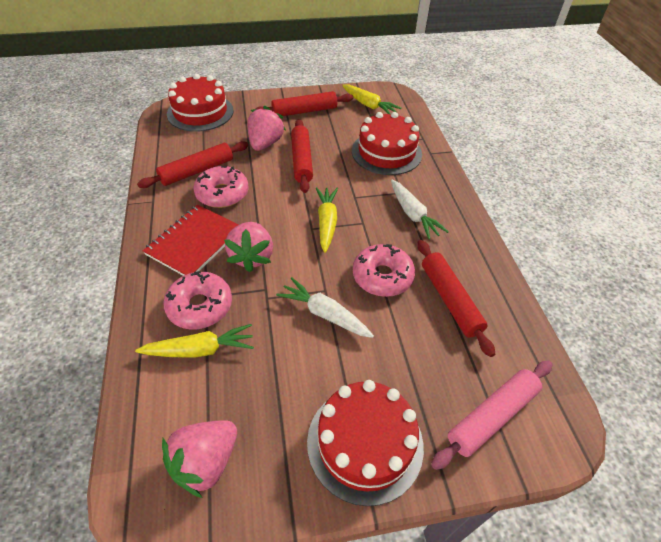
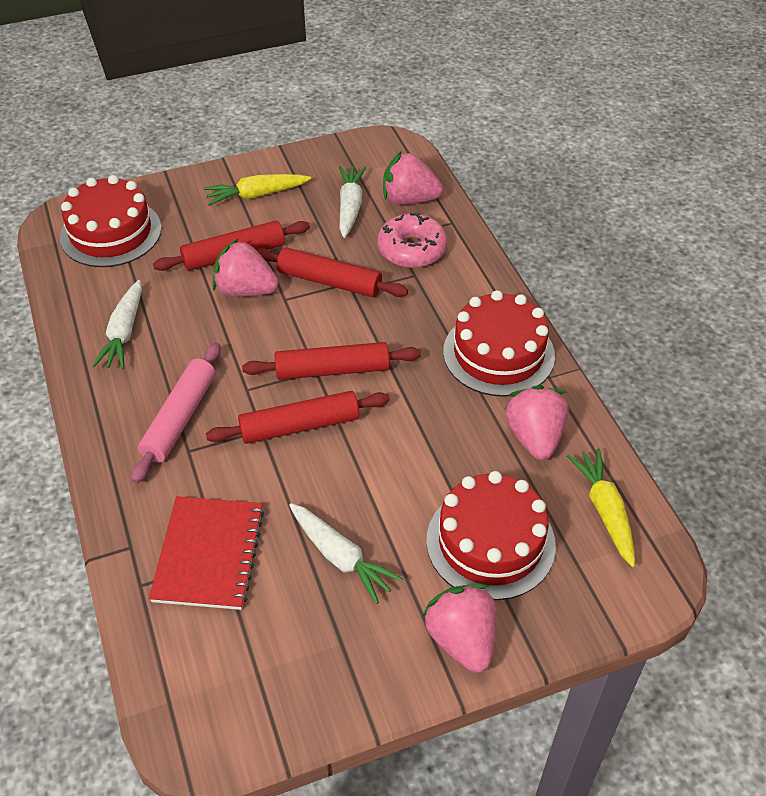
pink donut: [163,271,232,330] [193,166,249,208] [353,244,415,297] = 3 -> [377,212,447,268] = 1
pink strawberry: [162,420,237,498] [224,222,273,272] [247,106,286,151] = 3 -> [212,238,279,297] [383,151,443,205] [422,584,497,673] [505,385,569,460] = 4
white carrot: [276,277,374,338] [391,180,449,240] = 2 -> [92,280,142,369] [289,503,403,604] [339,166,366,238] = 3
yellow carrot: [135,324,254,358] [316,187,338,253] [342,85,401,114] = 3 -> [203,174,311,206] [567,448,635,567] = 2

